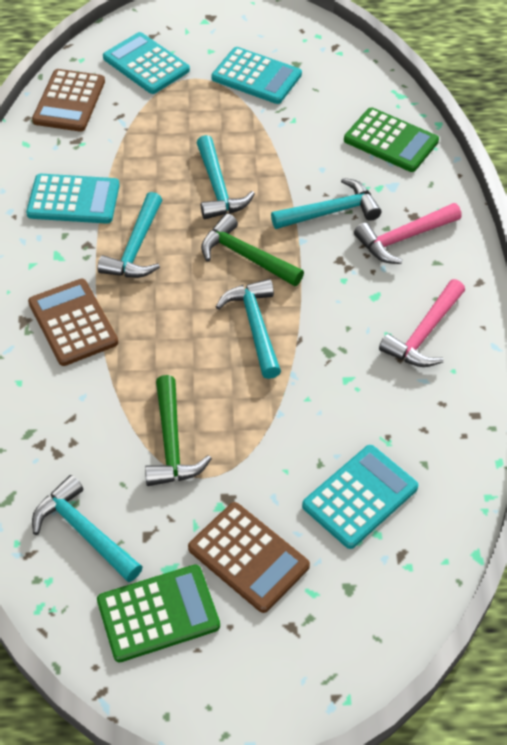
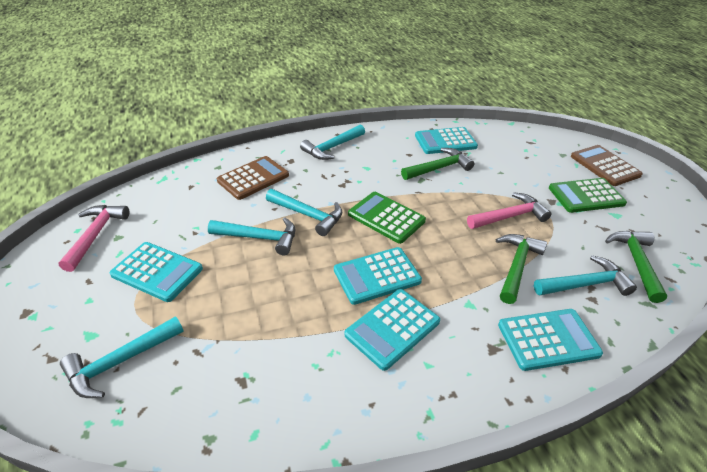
brown calculator: [28,279,119,366] [32,69,105,132] [188,502,310,613] = 3 -> [217,156,289,200] [571,145,643,186] = 2
green hammer: [145,375,212,486] [201,214,304,286] = 2 -> [401,148,474,180] [496,234,547,304] [605,231,667,303] = 3
turquoise calculator: [26,174,120,224] [103,32,190,94] [211,47,302,104] [302,445,418,549] = 4 -> [109,242,203,302] [334,247,422,305] [344,289,440,371] [415,127,478,154] [498,309,603,371] = 5

